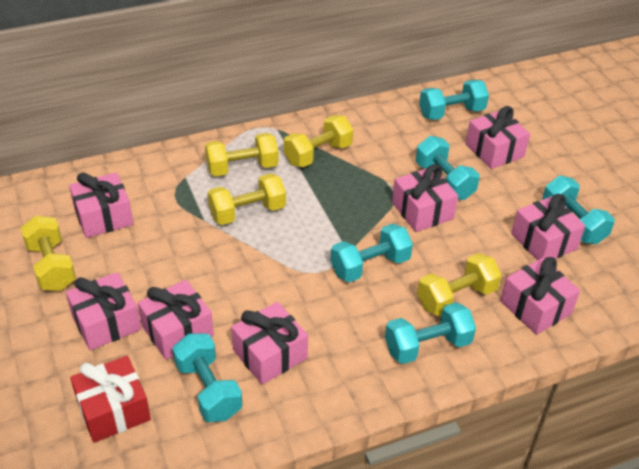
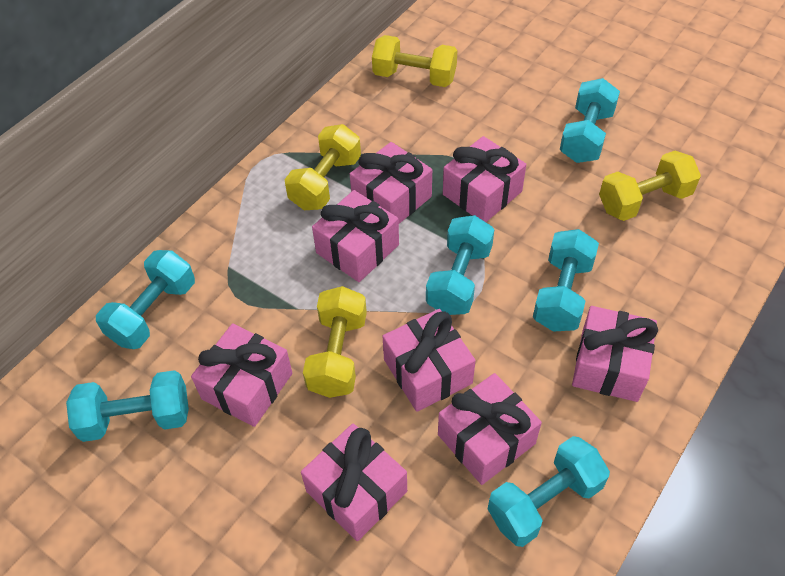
red gift: [70,356,151,443] = 1 -> none = 0
yellow dumbbell: [20,216,76,291] [205,133,279,176] [207,173,286,225] [284,115,353,167] [417,253,502,316] = 5 -> [285,124,361,210] [303,286,367,398] [372,35,457,87] [599,151,701,221] = 4

